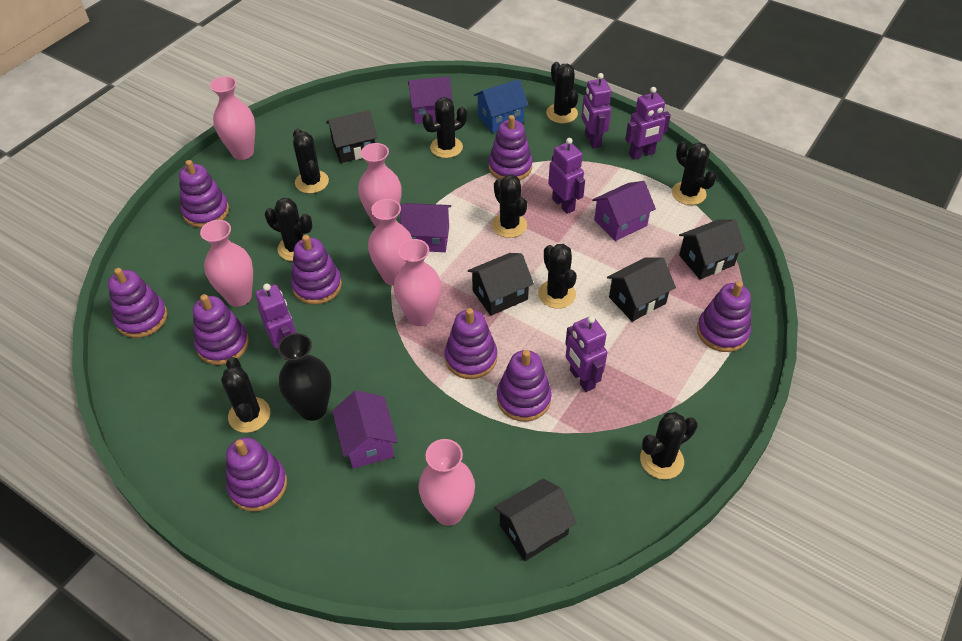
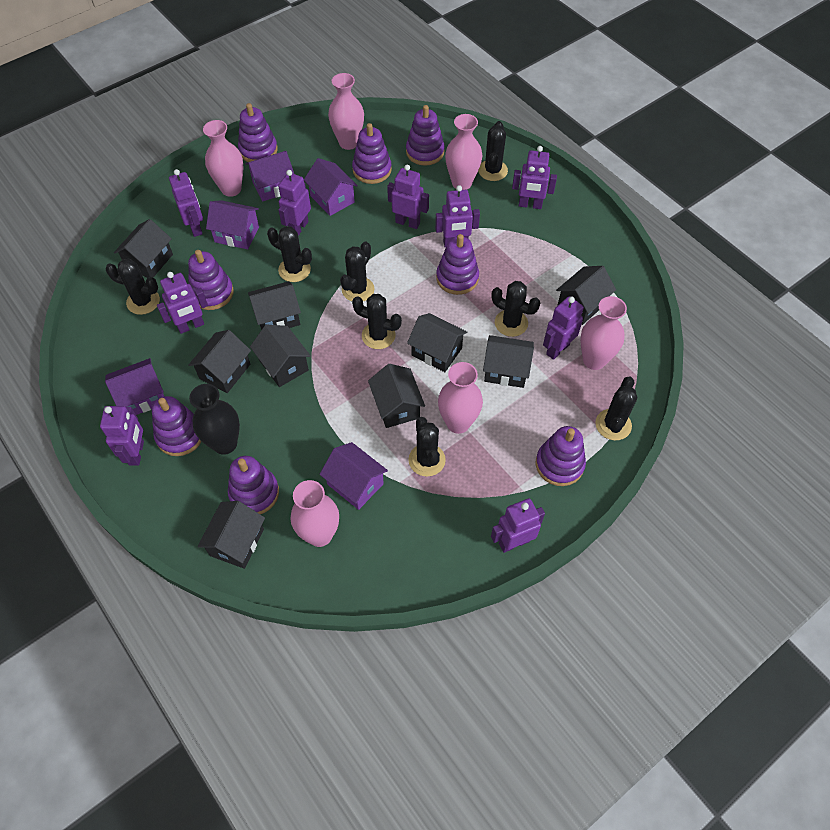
black cactus: [221,357,270,433] [265,198,312,261] [293,129,329,193] [422,97,467,158] [492,175,527,238] [538,244,577,309] [546,62,578,124] [640,412,698,479] [672,141,717,205] = 9 -> [105,259,160,315] [267,226,312,282] [340,242,375,301] [352,294,402,349] [408,417,446,477] [478,121,508,181] [491,281,540,337] [595,376,637,440] = 8
black house: [326,110,378,163] [468,253,534,316] [494,479,577,561] [607,257,676,322] [679,219,745,279] = 5 -> [114,219,173,278] [189,330,251,393] [198,501,265,569] [248,281,301,330] [250,324,311,387] [368,364,425,428] [407,313,468,372] [483,335,534,388] [556,266,616,325] = 9
blue house: [474,79,528,133] = 1 -> none = 0
purple house: [332,390,398,468] [400,203,451,252] [408,76,452,124] [592,181,656,241] = 4 -> [105,358,164,415] [206,200,259,249] [246,151,294,202] [304,158,358,216] [319,442,388,510] = 5
purple robot: [255,283,296,360] [548,138,585,214] [565,316,607,392] [581,73,611,148] [625,87,671,160] = 5 -> [100,406,144,466] [157,272,208,334] [169,169,203,237] [278,170,311,236] [387,165,429,229] [435,185,480,248] [491,498,545,553] [512,146,557,209] [543,296,584,360] = 9
purple stacking toy: [108,268,167,338] [179,160,229,228] [193,294,249,365] [226,438,287,512] [291,235,342,305] [445,308,497,379] [489,115,533,180] [497,350,552,422] [697,281,751,352] = 9 -> [152,396,201,456] [188,250,234,310] [228,456,279,514] [238,103,278,162] [352,123,392,184] [406,105,445,166] [436,234,479,295] [536,426,586,486] = 8

